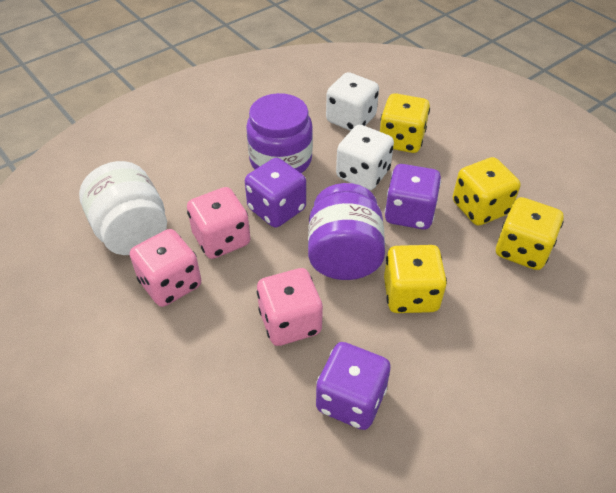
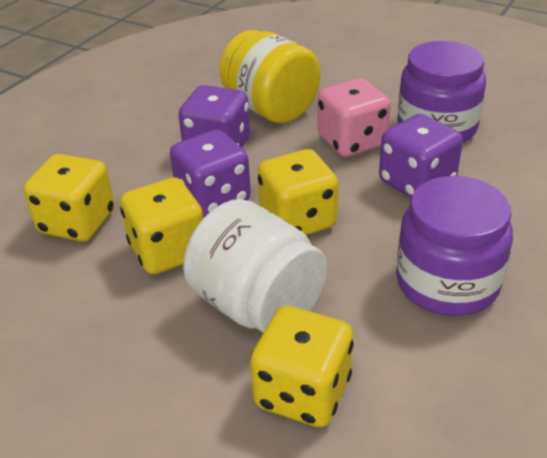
pink dice: [130,229,201,307] [187,187,250,259] [257,268,323,346] = 3 -> [318,78,391,157] = 1
white dice: [326,72,379,131] [336,125,394,190] = 2 -> none = 0
yellow jar: none = 0 -> [219,30,320,123] = 1

